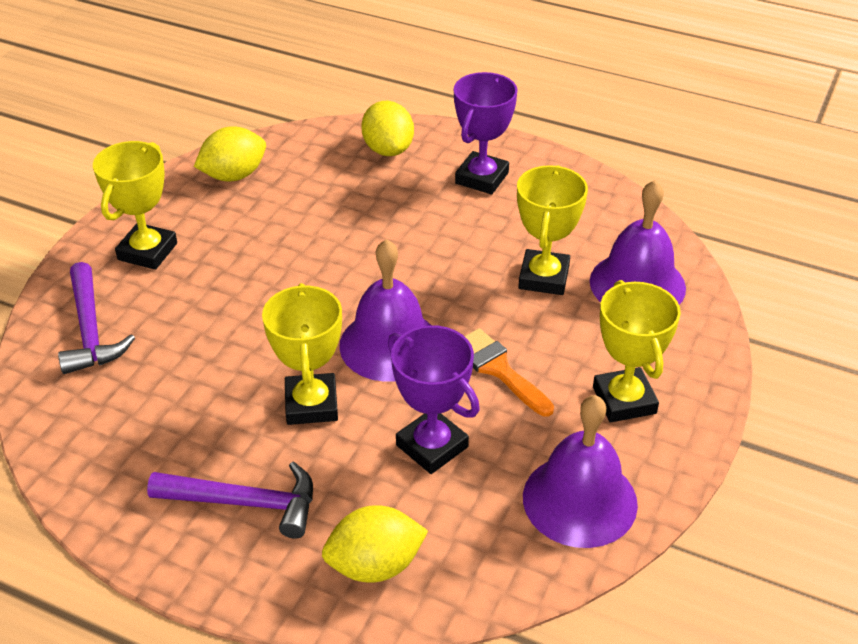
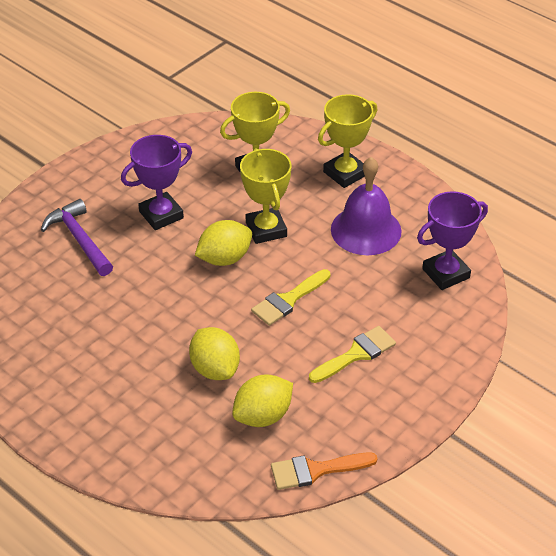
purple bell: [339,239,431,382] [523,395,638,548] [590,180,686,305] = 3 -> [331,157,402,255] = 1
purple hammer: [58,262,135,374] [147,462,313,539] = 2 -> [41,199,113,276] = 1
yellow brush: none = 0 -> [251,269,331,326] [309,326,396,383] = 2
yellow trophy: [93,141,177,270] [262,283,342,425] [517,165,588,295] [593,280,681,423] = 4 -> [220,92,290,172] [240,148,291,244] [318,94,377,188] = 3

